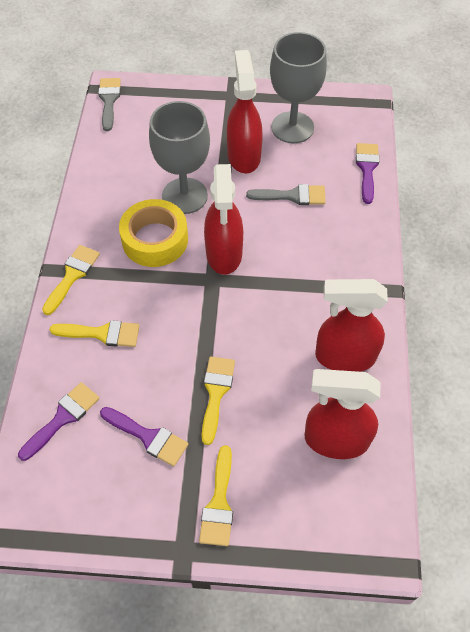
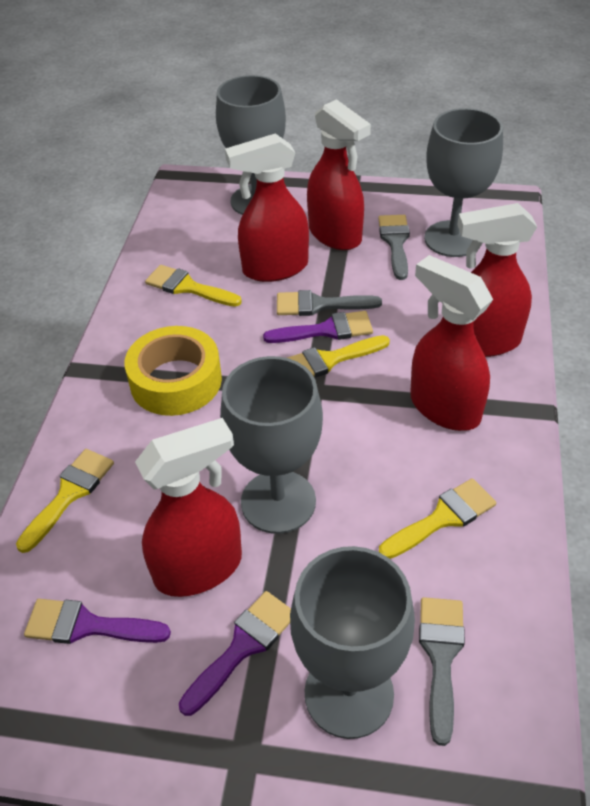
grey brush: [98,78,121,131] [246,184,326,205] = 2 -> [277,290,382,316] [378,215,410,280] [419,597,465,746] = 3
grey goblet: [149,101,210,214] [270,32,327,143] = 2 -> [216,75,286,215] [220,356,323,534] [290,546,415,739] [424,108,503,257] = 4
red spray bottle: [204,164,243,275] [227,50,263,173] [304,369,381,459] [315,279,388,372] = 4 -> [135,418,242,597] [225,133,309,282] [307,99,371,250] [410,255,493,431] [457,203,537,357] = 5

